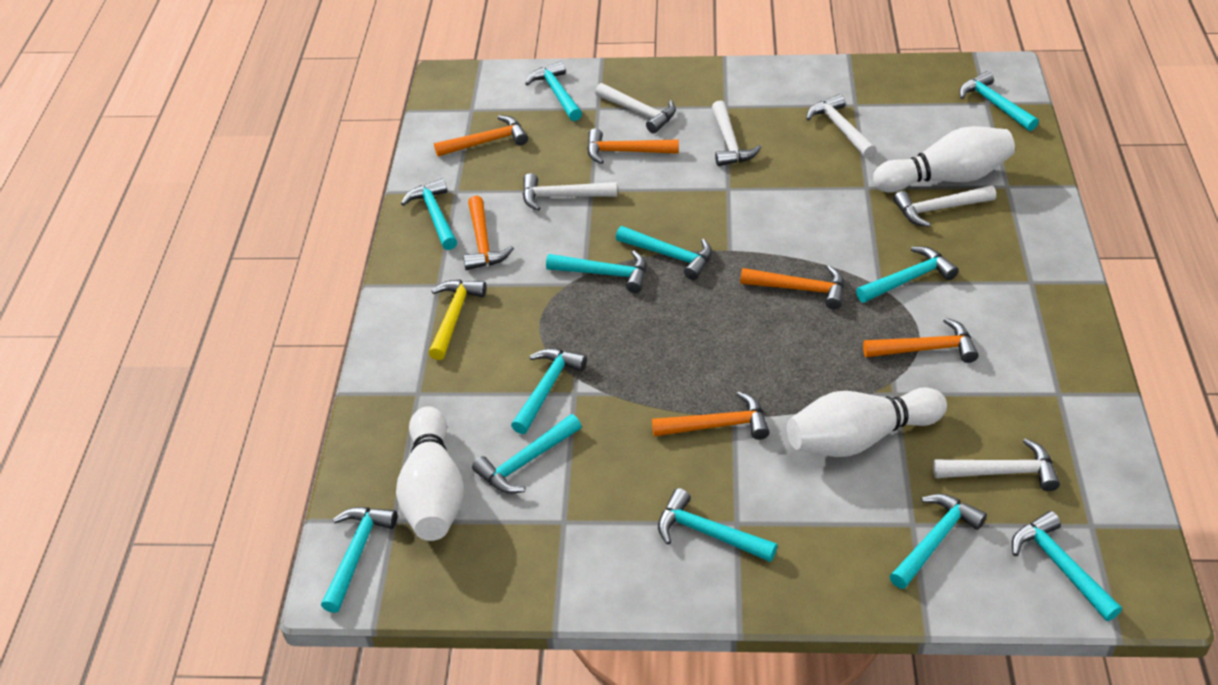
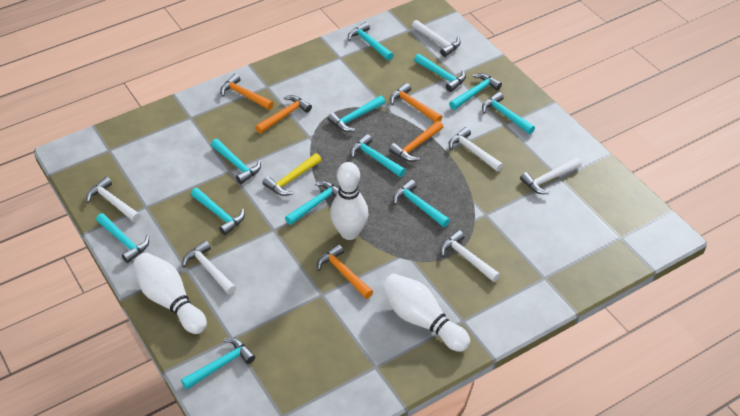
orange hammer: [434,115,528,157] [463,196,514,270] [587,128,679,164] [652,392,769,440] [740,265,844,309] [863,318,979,363] = 6 -> [220,74,274,110] [255,95,312,134] [317,244,373,299] [389,121,443,161] [390,83,442,122] = 5

